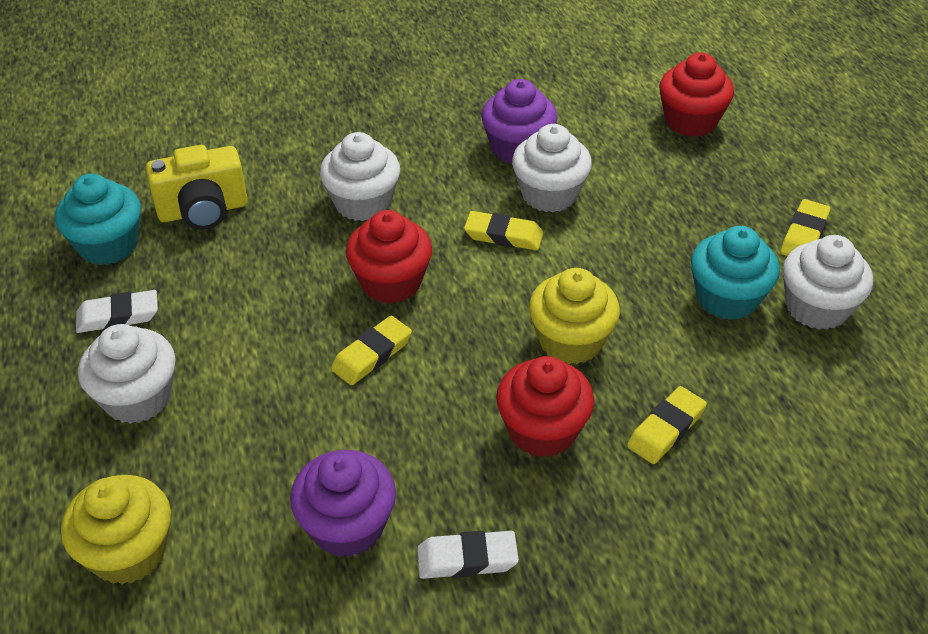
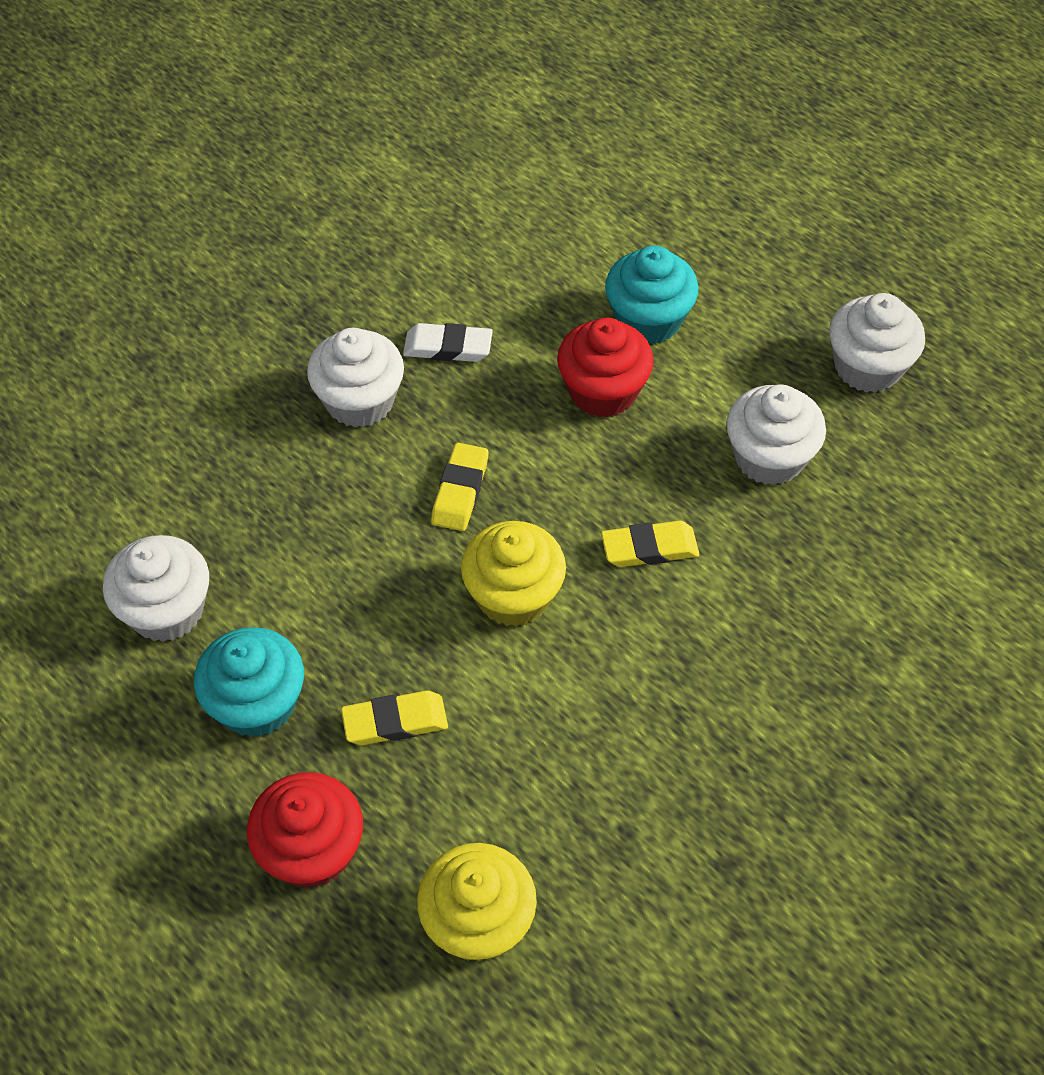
purple cupcake: [290,450,396,557] [481,79,557,164] = 2 -> none = 0
red cupcake: [346,210,432,304] [496,356,594,457] [659,53,734,137] = 3 -> [247,772,363,888] [557,318,654,418] = 2
white eraser: [76,290,158,333] [417,531,519,579] = 2 -> [403,323,493,362] = 1
yellow camera: [146,145,248,230] = 1 -> none = 0
yellow eraser: [331,316,412,385] [464,211,544,250] [627,386,707,464] [781,199,831,256] = 4 -> [341,691,448,745] [431,443,489,531] [601,521,699,567] = 3

